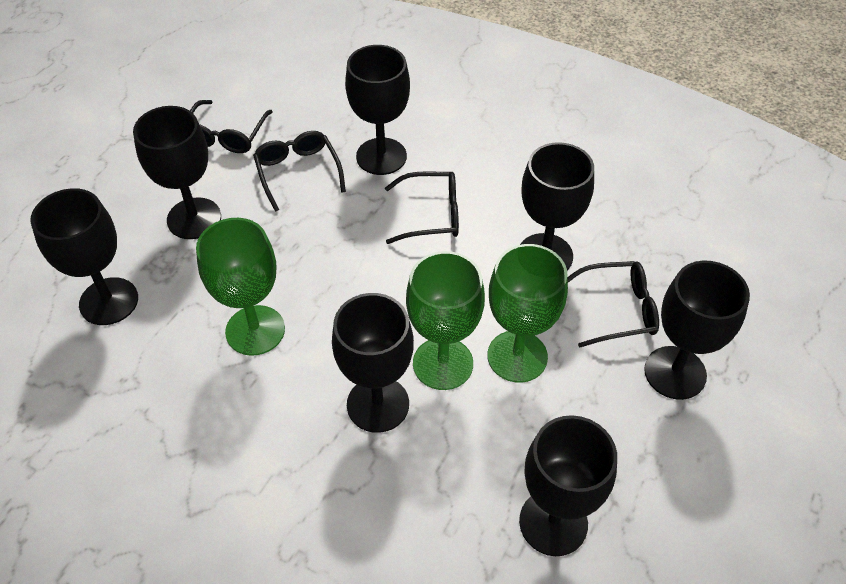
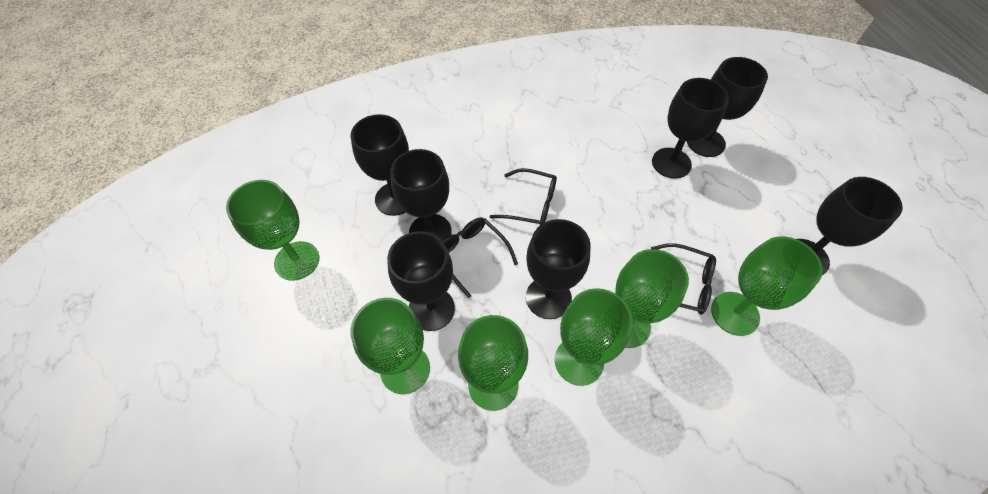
black glasses: [190,100,272,153] [253,131,346,212] [385,172,459,244] [568,261,659,348] = 4 -> [442,217,518,298] [489,168,557,225] [651,243,716,314] = 3
green goblet: [196,218,285,356] [406,251,485,390] [487,244,568,383] = 3 -> [226,180,319,281] [350,298,430,394] [458,315,528,411] [555,288,633,386] [615,249,689,348] [711,236,823,336] = 6

